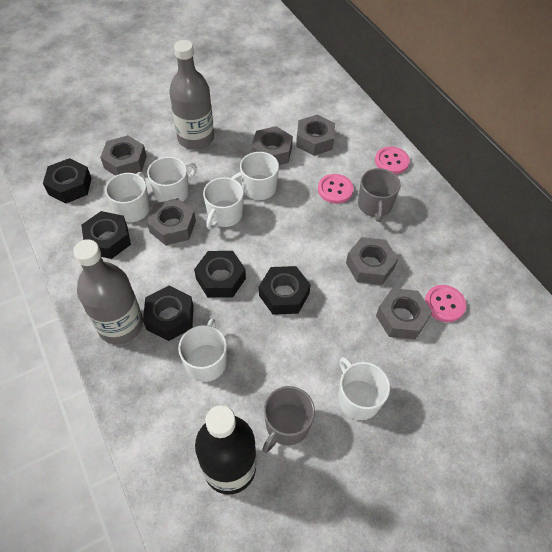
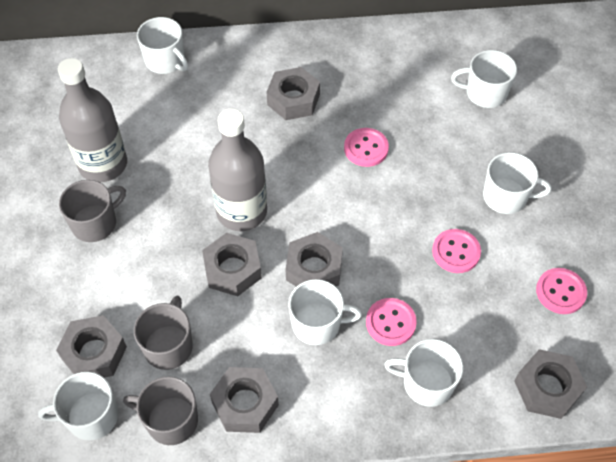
black bottle: [195,405,256,495] = 1 -> none = 0
black nut: [43,158,91,204] [81,211,131,259] [143,286,193,341] [194,251,246,298] [259,266,311,315] = 5 -> none = 0
grey mug: [262,386,315,453] [358,168,400,222] = 2 -> [59,180,126,242] [123,376,198,445] [134,296,193,370] = 3
pink button: [318,174,353,204] [375,146,410,174] [425,285,466,322] = 3 -> [344,128,389,167] [366,298,417,346] [432,229,481,273] [536,268,587,314] = 4

